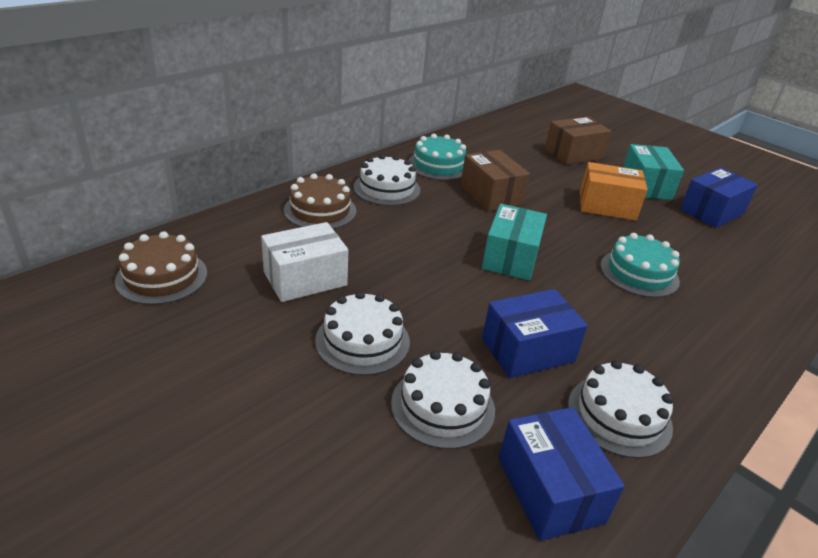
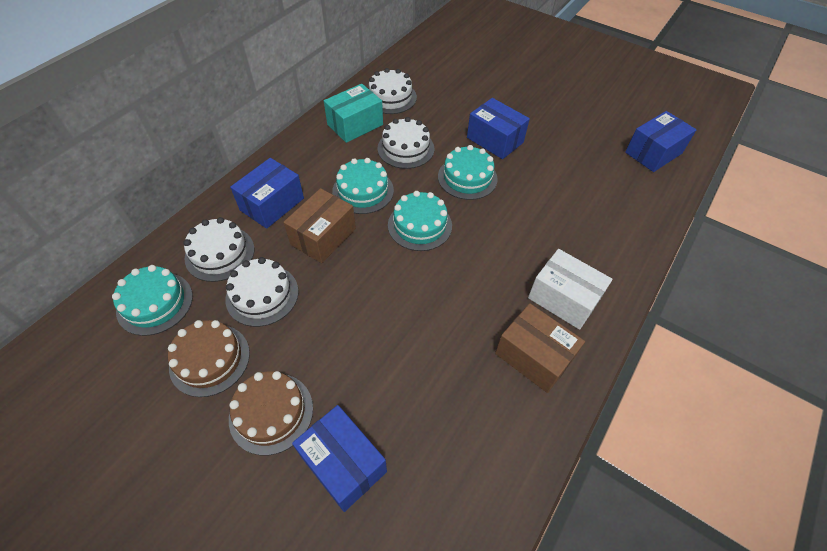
blue box: [482,289,588,378] [499,407,625,541] [680,167,758,228] = 3 -> [230,158,304,229] [292,405,387,512] [467,98,530,159] [625,111,696,172] = 4
orange box: [580,162,648,221] = 1 -> none = 0
turquoise box: [482,204,547,280] [623,144,684,200] = 2 -> [324,84,383,143] = 1
turquoise cake: [409,134,466,180] [600,233,680,298] = 2 -> [112,265,193,336] [332,158,394,214] [388,191,452,251] [438,145,498,200] = 4

